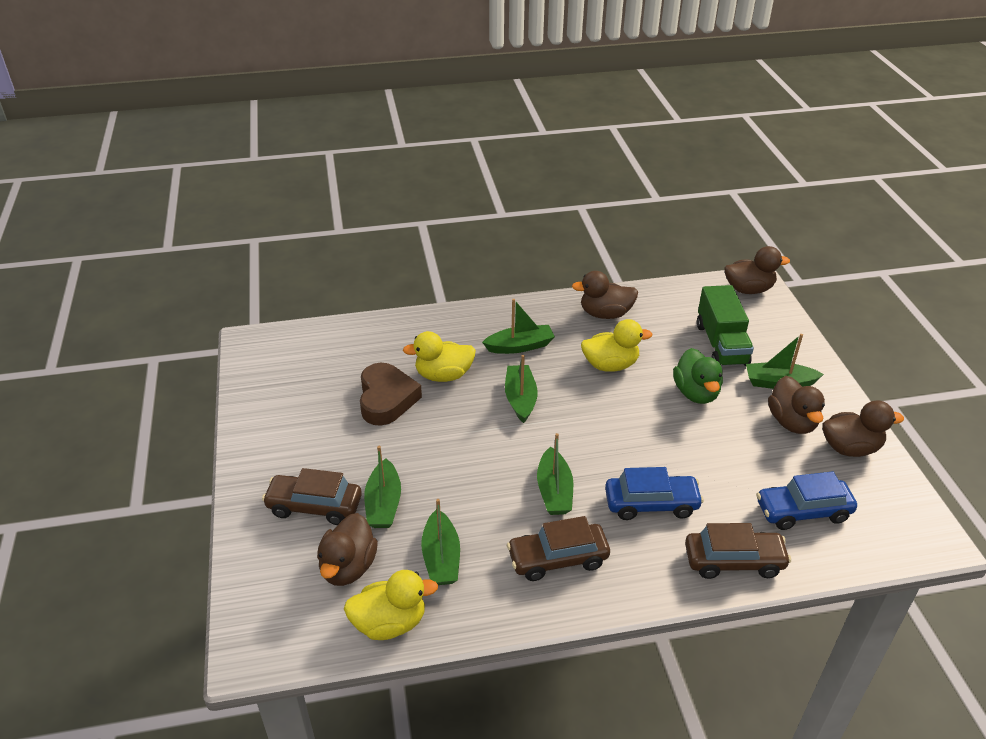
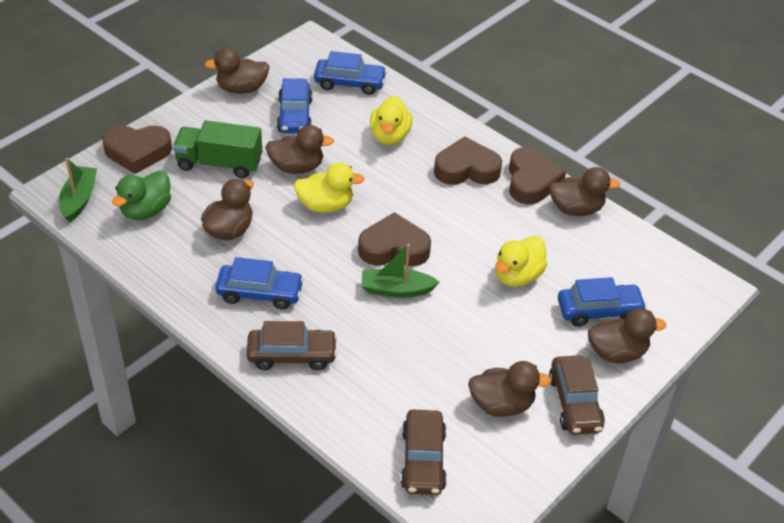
blue car: [605,467,704,520] [756,471,857,530] = 2 -> [215,257,304,310] [277,78,313,134] [314,51,387,95] [558,277,647,327] = 4
brown duck: [317,513,378,586] [572,271,638,319] [724,246,790,294] [768,376,825,434] [822,401,904,457] = 5 -> [201,179,254,240] [205,48,270,94] [265,125,334,174] [468,361,552,417] [549,167,620,216] [588,308,666,364] = 6
brown heart: [360,363,422,426] = 1 -> [102,125,172,174] [358,212,431,266] [434,136,502,185] [509,147,566,204] = 4
green boat: [364,446,401,528] [421,499,460,585] [482,299,555,354] [505,355,538,423] [537,433,573,515] [746,334,824,389] = 6 -> [59,158,97,222] [361,244,440,297] = 2

